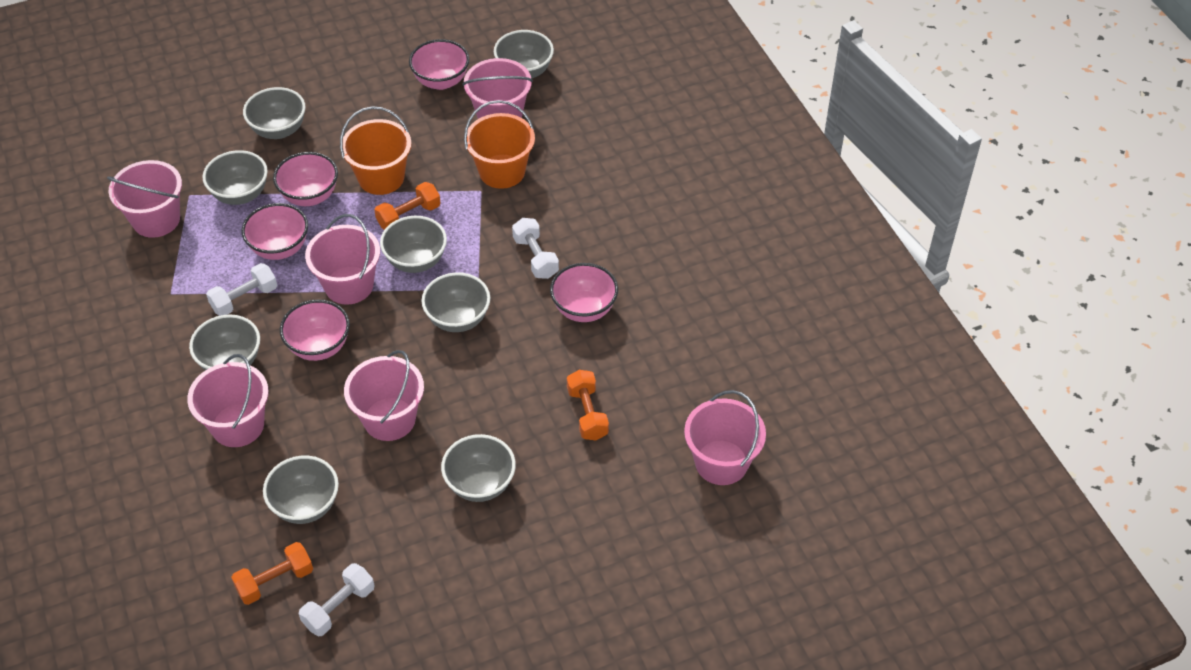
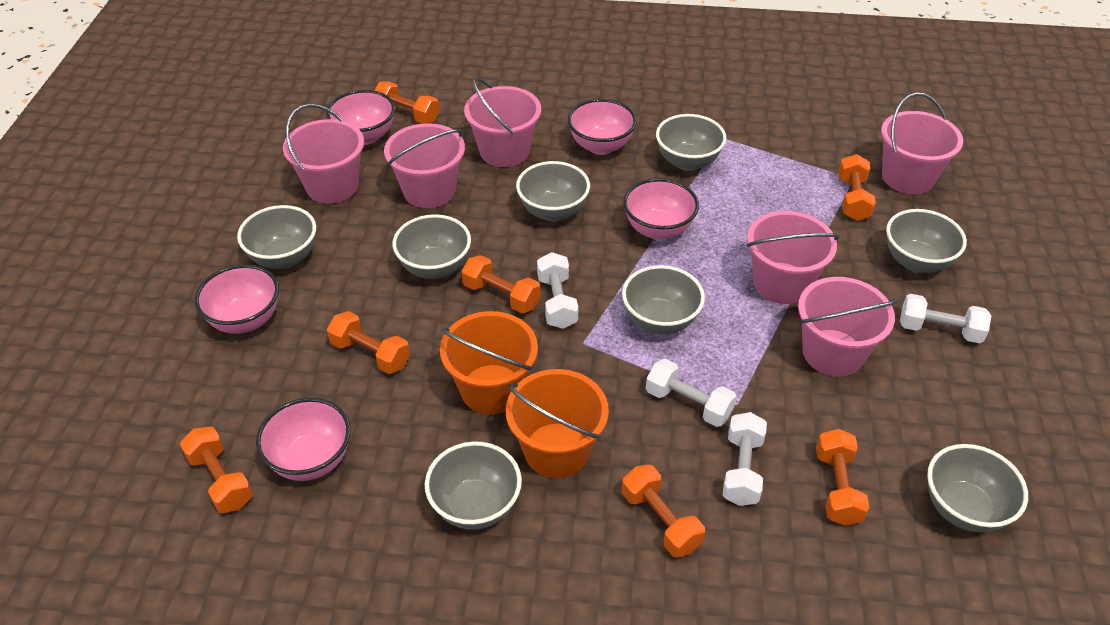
orange dumbbell: [231,542,313,605] [374,182,441,230] [567,370,609,440] = 3 -> [180,427,253,513] [327,311,410,374] [374,81,439,124] [461,255,541,313] [622,464,705,558] [816,429,869,526] [838,154,876,221] = 7
white dumbbell: [206,263,277,316] [299,563,375,636] [512,218,559,279] = 3 -> [537,252,578,329] [646,359,737,427] [722,412,767,506] [900,294,991,343] = 4

